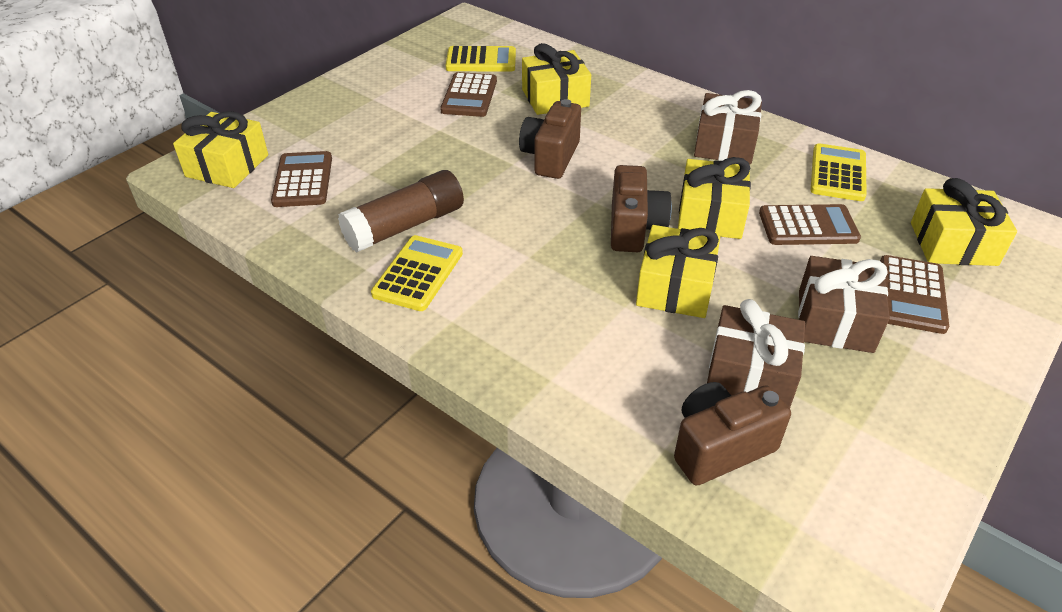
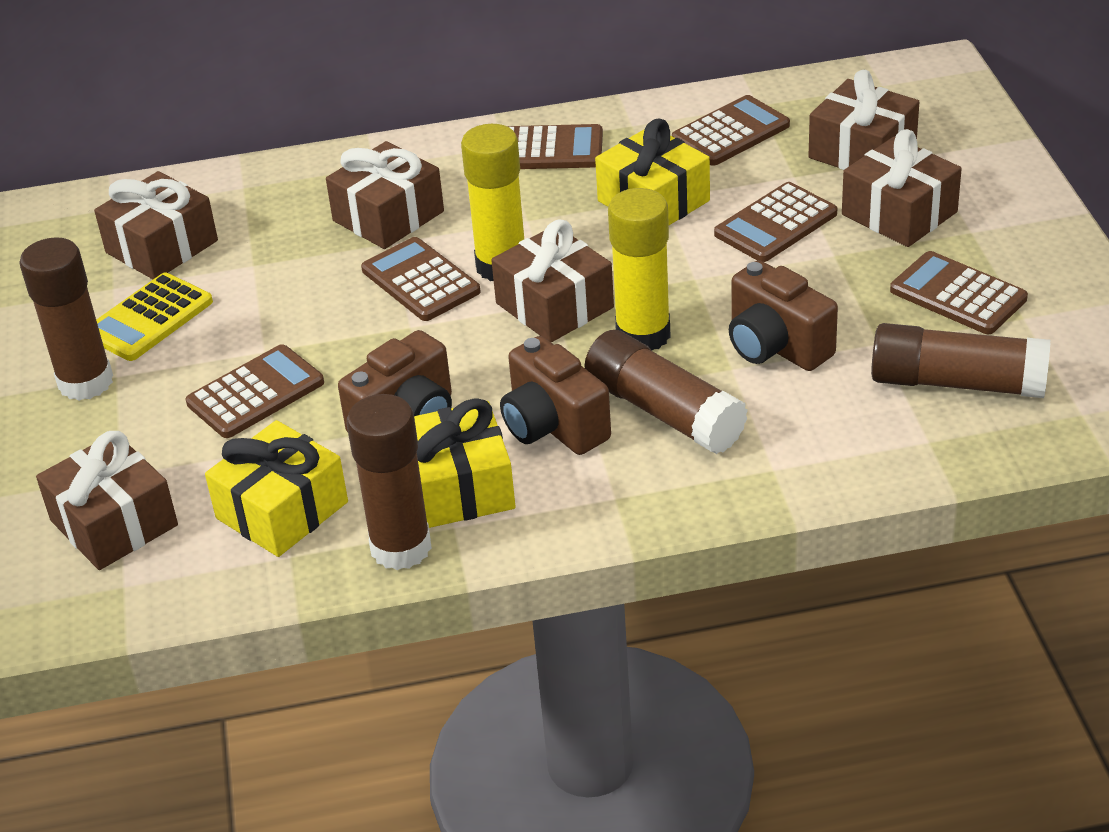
brown calculator: [271,151,332,207] [440,72,497,117] [759,204,861,245] [880,255,949,334] = 4 -> [186,344,324,438] [361,237,481,321] [507,124,603,169] [672,95,790,166] [714,182,837,262] [890,251,1028,334] = 6
brown gift: [694,90,762,164] [707,299,805,408] [798,256,890,353] = 3 -> [36,431,178,570] [94,171,218,279] [326,141,444,249] [491,220,614,343] [809,70,919,170] [842,129,962,247] = 6
brown glue stick: [338,170,464,253] = 1 -> [19,237,113,401] [347,394,432,570] [584,330,748,454] [871,323,1051,398] = 4
yellow calculator: [371,235,463,311] [446,46,516,72] [811,143,867,201] = 3 -> [96,273,213,361] = 1
yellow gift: [173,111,268,188] [522,43,591,115] [636,225,720,318] [678,157,751,239] [911,178,1017,266] = 5 -> [205,420,348,557] [414,398,515,528] [595,119,710,225] = 3
yellow glue stick: none = 0 -> [461,124,524,281] [608,188,671,350] = 2

